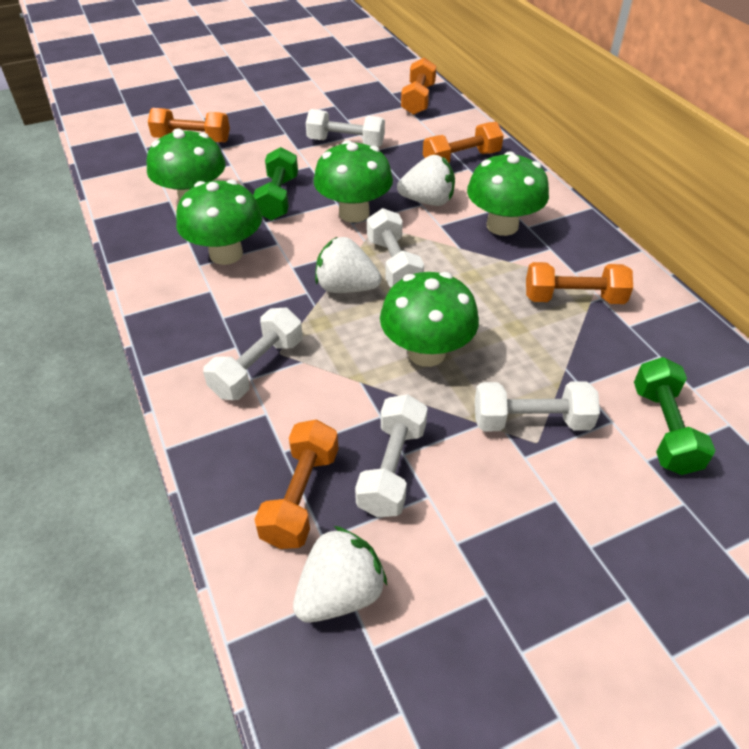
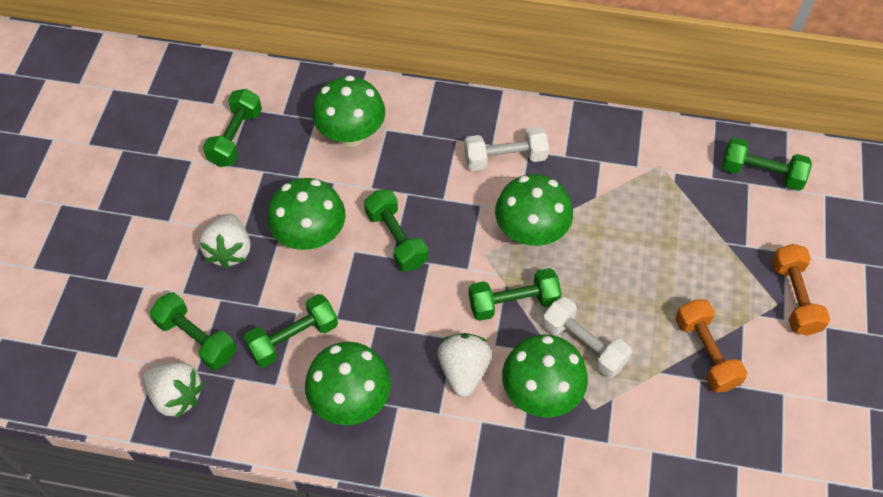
green dumbbell: [253,147,298,220] [634,357,716,475] = 2 -> [149,292,236,370] [203,89,262,167] [244,294,338,367] [364,189,428,271] [469,268,562,321] [722,137,812,191] = 6
orange dumbbell: [148,108,230,142] [254,419,338,549] [401,57,436,115] [423,121,504,163] [526,262,633,304] = 5 -> [675,300,747,393] [771,244,830,336] = 2
white dumbbell: [203,308,303,400] [306,109,385,147] [355,394,428,517] [367,208,424,287] [475,381,600,431] = 5 -> [464,127,549,171] [542,297,632,378] = 2

